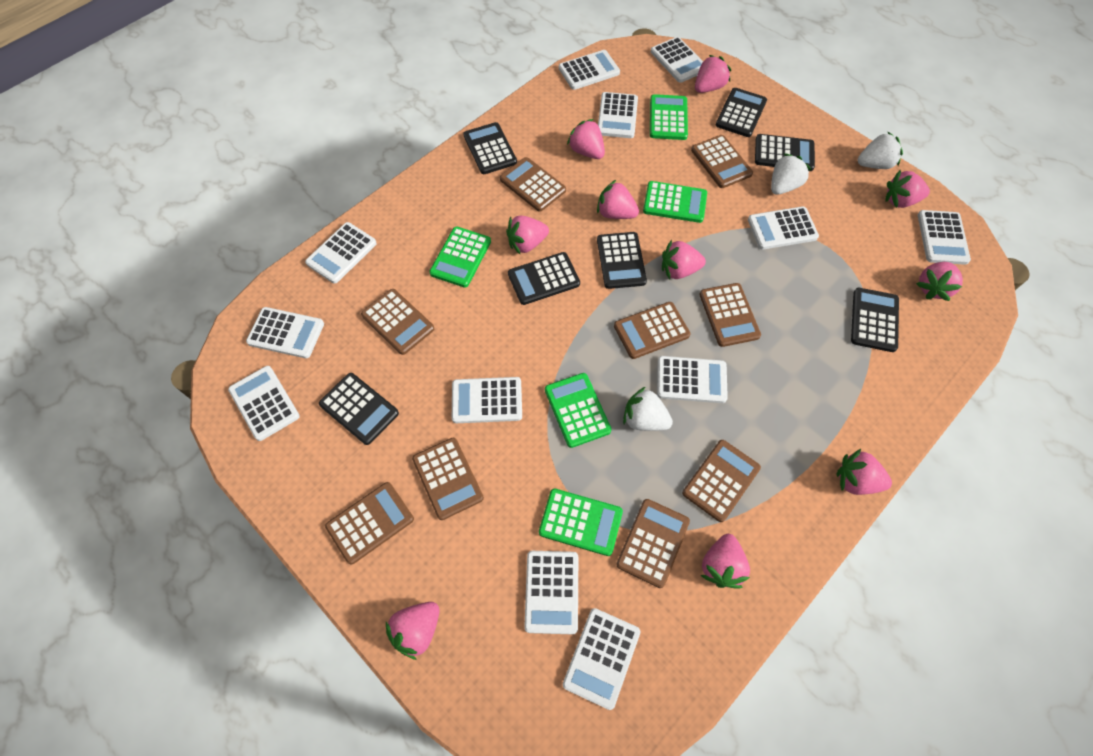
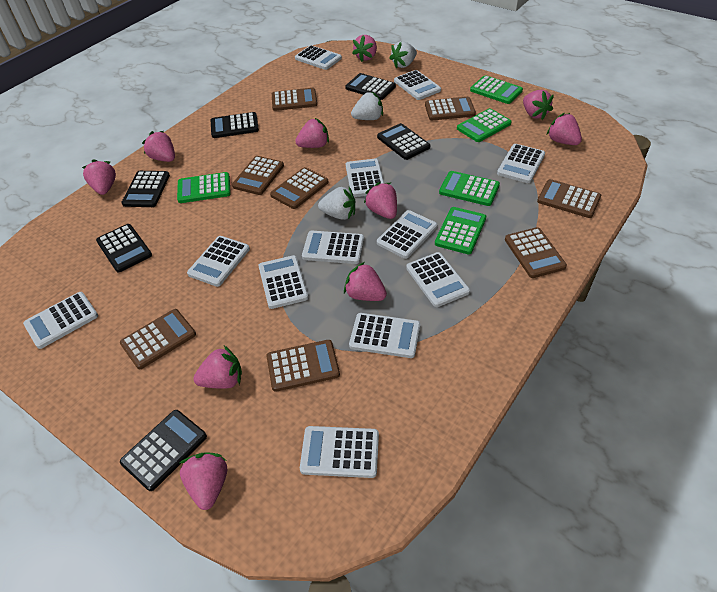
black calculator: [319,373,399,445] [463,122,517,174] [508,252,580,305] [597,232,647,289] [716,88,767,137] [755,134,815,171] [851,288,899,352] = 7 -> [96,224,152,272] [120,410,207,491] [121,171,170,207] [211,112,259,138] [345,73,396,100] [377,123,430,160] = 6
brown calculator: [325,482,414,565] [361,289,434,355] [412,438,484,520] [500,157,566,212] [614,302,691,359] [616,499,690,588] [682,440,761,522] [691,135,753,188] [699,283,761,347] = 9 -> [120,309,196,369] [232,156,284,195] [267,340,340,392] [270,167,329,209] [272,88,317,111] [425,97,476,120] [505,227,567,278] [537,179,601,218] = 8

